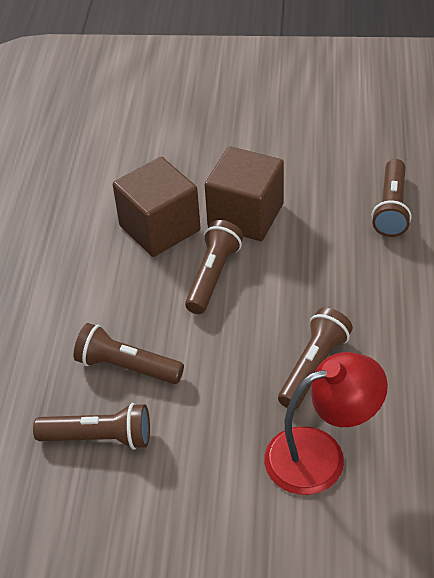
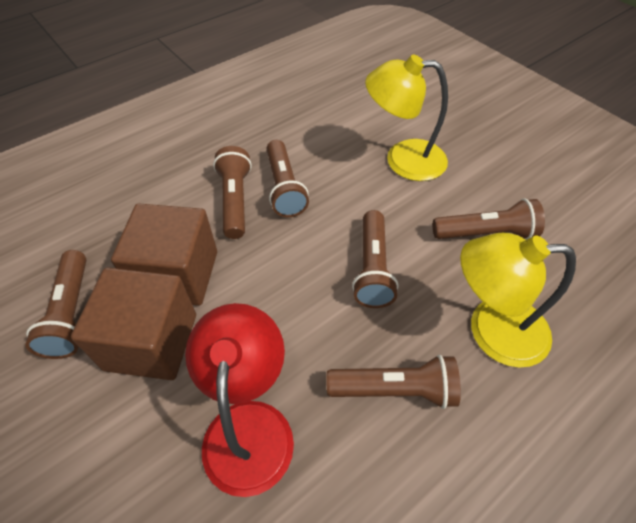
brown flashlight: [33,403,150,450] [74,323,184,384] [185,220,243,314] [278,308,353,409] [372,159,411,237] = 5 -> [25,250,86,359] [213,146,252,239] [267,140,309,217] [327,355,461,409] [352,210,398,308] [433,198,545,240] = 6
yellow lamp: none = 0 -> [365,54,448,181] [460,233,576,368] = 2

